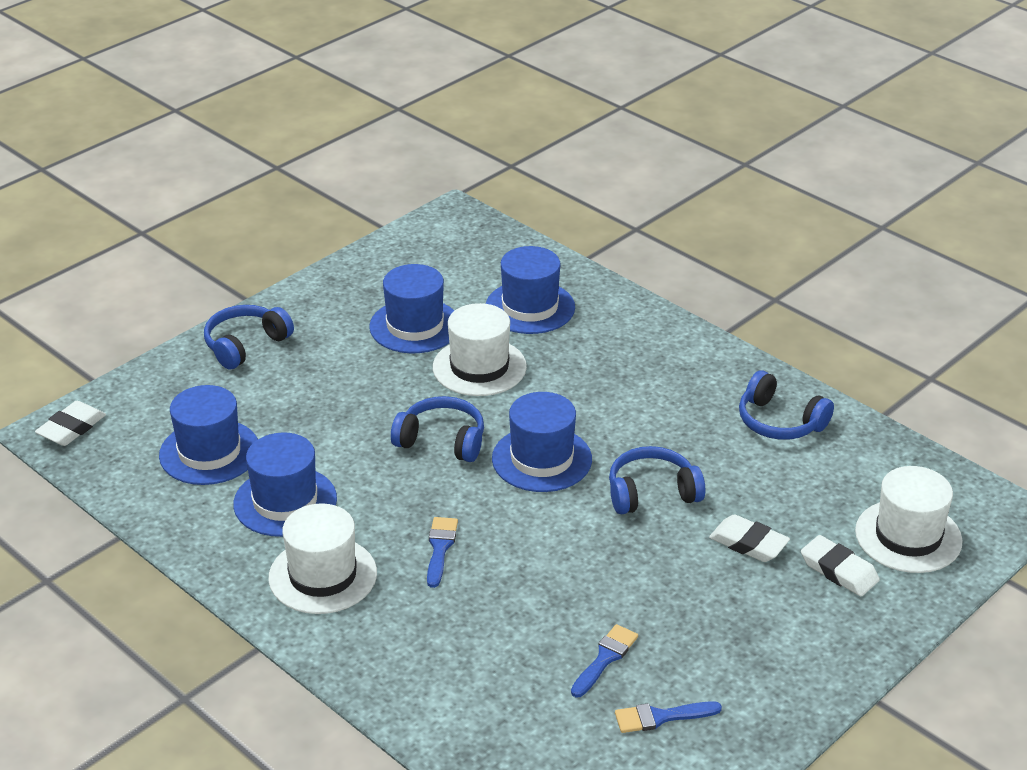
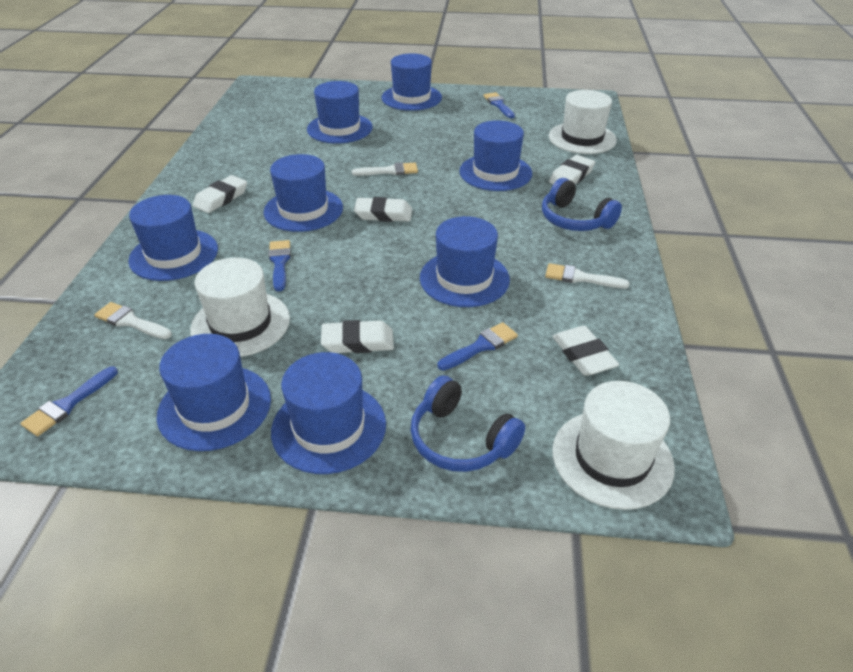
blue brush: [427,517,458,588] [571,624,638,697] [615,701,722,733] = 3 -> [21,366,118,436] [268,240,291,291] [438,322,518,371] [483,92,515,118] = 4
blue hat: [159,385,258,485] [233,432,337,537] [369,264,454,353] [486,246,575,334] [492,392,592,492] = 5 -> [128,195,218,281] [157,334,271,451] [264,154,343,232] [271,352,386,474] [307,81,373,144] [382,53,442,111] [420,216,510,307] [459,120,532,191] = 8
blue headphones: [204,305,294,369] [391,396,484,462] [609,446,705,514] [739,370,834,440] = 4 -> [411,376,525,472] [542,178,622,231] = 2
white brush: none = 0 -> [94,302,172,339] [352,162,418,176] [545,263,630,288] = 3
white eraser: [35,401,106,446] [709,514,790,562] [801,535,880,596] = 3 -> [193,175,247,213] [321,320,394,353] [354,197,412,222] [549,155,595,184] [552,326,619,376] = 5

